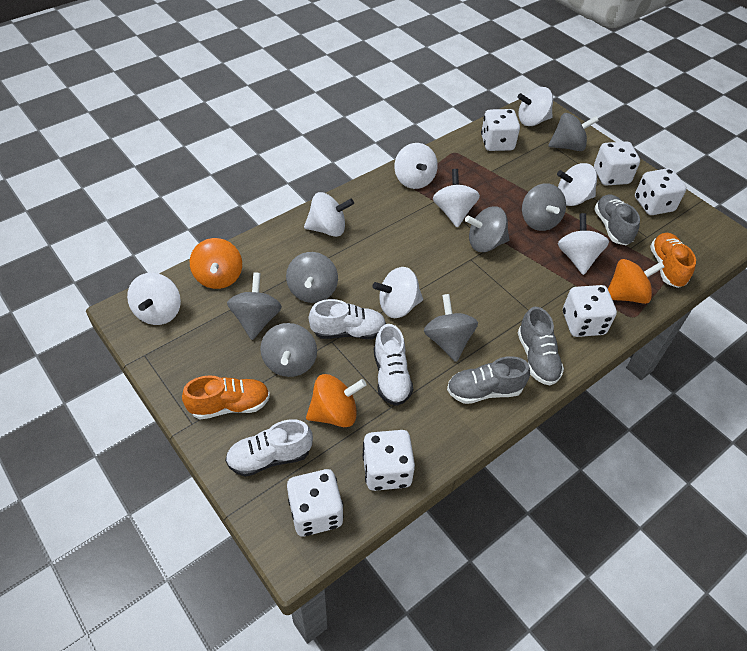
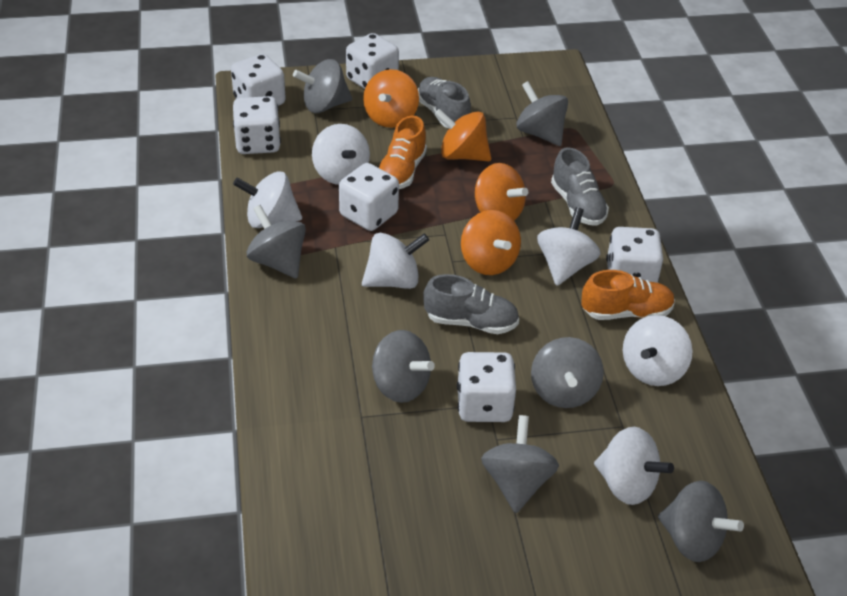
orange spinning top: [190,238,242,289] [306,374,366,427] [608,259,665,304] = 3 -> [363,69,419,128] [434,109,491,161] [461,210,521,275] [475,163,528,220] = 4
white shoe: [225,419,313,477] [309,299,386,339] [374,324,413,406] = 3 -> none = 0
white spinning top: [127,273,181,325] [304,192,354,237] [372,267,423,318] [394,143,438,189] [433,169,480,227] [517,87,553,126] [557,163,597,206] [558,213,609,275] = 8 -> [233,171,302,228] [312,124,370,185] [362,233,429,289] [537,207,601,286] [594,427,674,505] [623,315,692,386] = 6

